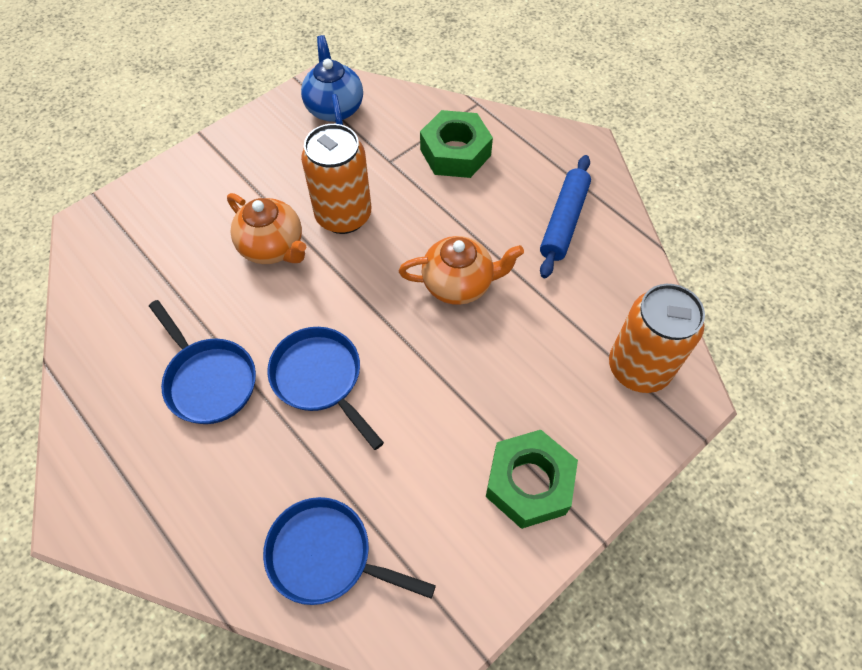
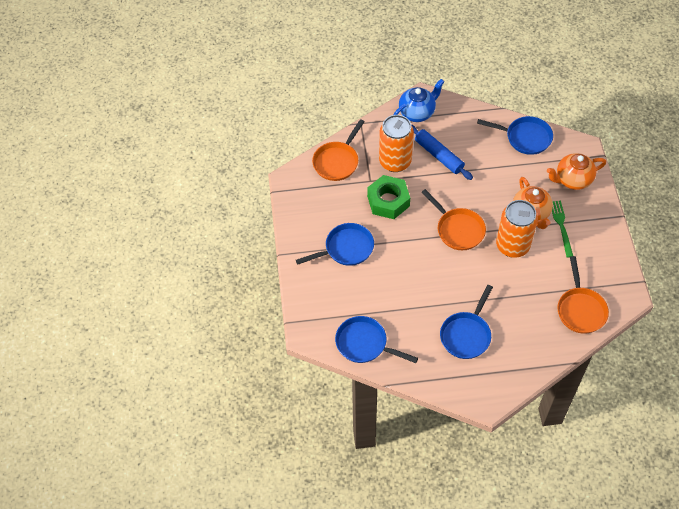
blue pan: [149,300,256,424] [263,497,436,605] [267,327,384,450] = 3 -> [296,223,374,266] [335,316,418,363] [440,285,493,359] [477,116,553,155] = 4
green fork: none = 0 -> [552,201,573,258] = 1
green nut: [420,110,493,178] [486,430,578,529] = 2 -> [367,175,410,219] = 1
orange pan: none = 0 -> [312,119,364,181] [421,189,486,250] [557,256,609,334] = 3

